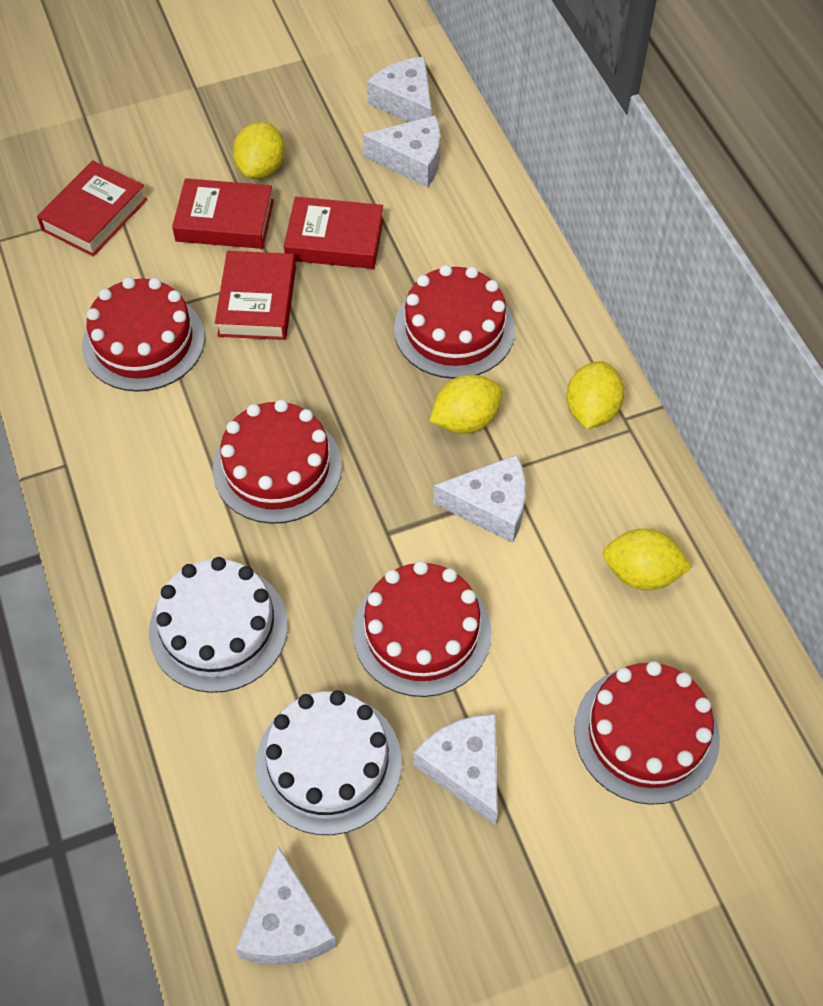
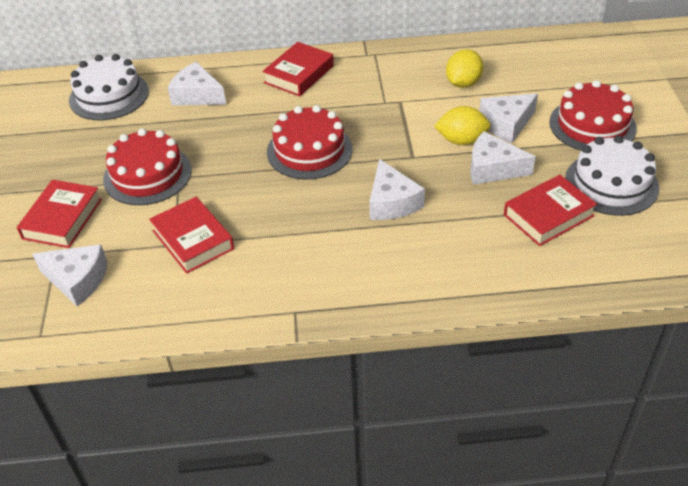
red cake: [82,277,205,392] [213,399,342,524] [353,561,491,697] [394,265,515,379] [574,661,720,805] = 5 -> [103,128,192,205] [267,105,353,180] [549,80,637,150] = 3
yellow lemon: [233,122,285,179] [430,374,503,434] [566,361,624,429] [603,529,692,590] = 4 -> [434,106,491,145] [446,49,483,88] = 2

